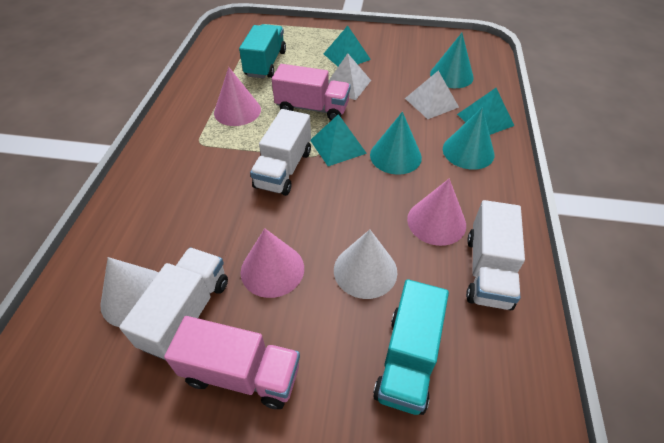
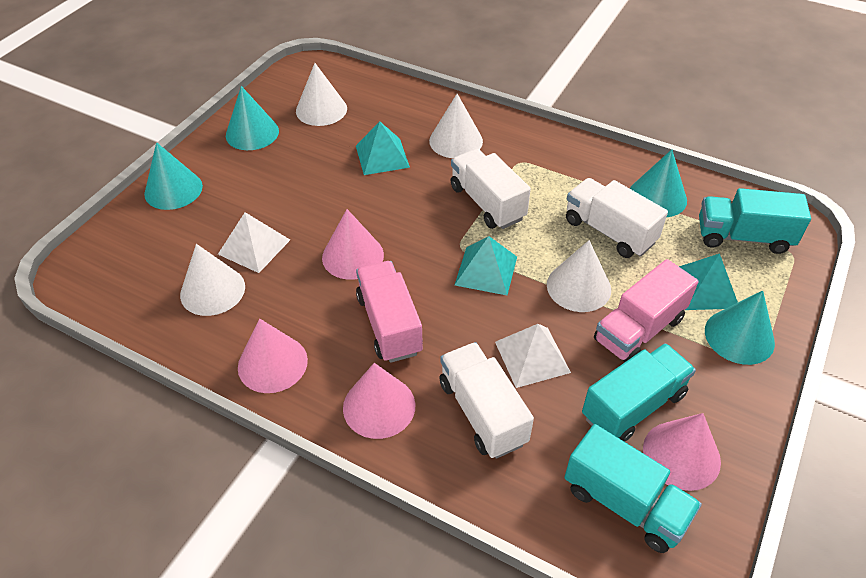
pink cone: [214,67,261,126] [241,228,304,298] [407,179,466,246] = 3 -> [238,318,308,393] [322,209,384,280] [343,363,415,439] [643,413,721,491] = 4
turquoise cone: [370,112,422,175] [430,33,474,88] [443,107,494,170] = 3 -> [144,142,203,210] [226,86,279,150] [630,149,687,217] [705,290,775,365] = 4
turquoise truck: [239,24,286,78] [373,279,449,415] = 2 -> [564,424,702,553] [582,343,696,442] [699,188,811,254] = 3
white cone: [100,257,158,327] [334,229,397,299] = 2 -> [180,244,245,316] [296,63,347,126] [429,94,483,158] [547,240,611,312] = 4

